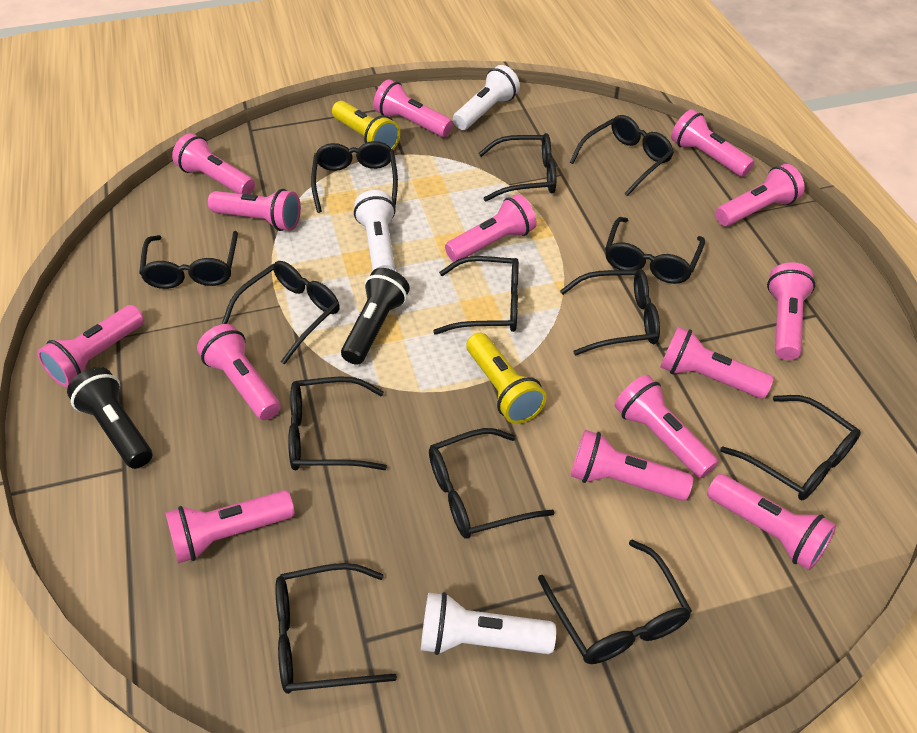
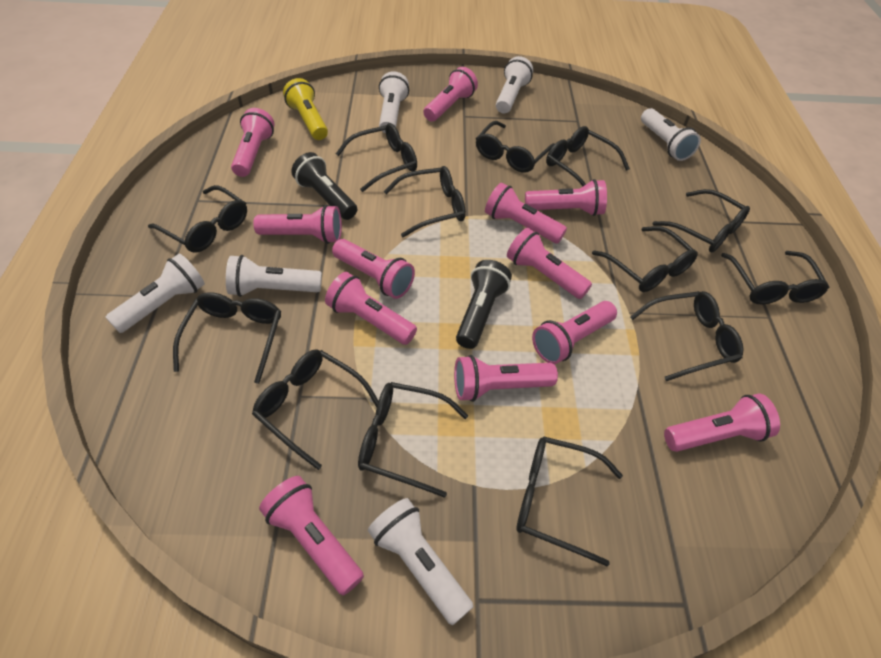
pink flashlight: [37,305,144,387] [165,490,295,563] [172,133,255,194] [197,324,280,420] [208,189,301,231] [373,79,453,137] [445,194,537,262] [571,430,693,501] [615,375,719,478] [660,327,774,399] [671,109,754,177] [707,474,837,570] [715,164,805,226] [767,262,815,360] = 14 -> [231,108,275,177] [253,205,342,244] [259,476,364,595] [325,272,417,345] [332,239,415,299] [423,67,478,121] [454,355,558,402] [485,183,567,243] [507,228,592,299] [525,179,607,216] [532,301,617,364] [664,394,780,452] = 12
white flashlight: [354,190,396,271] [421,592,556,655] [453,65,520,130] = 3 -> [106,254,205,333] [226,255,322,297] [368,498,473,626] [379,71,409,133] [496,56,533,113] [641,108,701,161] = 6
yellow flashlight: [332,101,400,149] [466,333,546,424] = 2 -> [283,78,328,140] = 1

